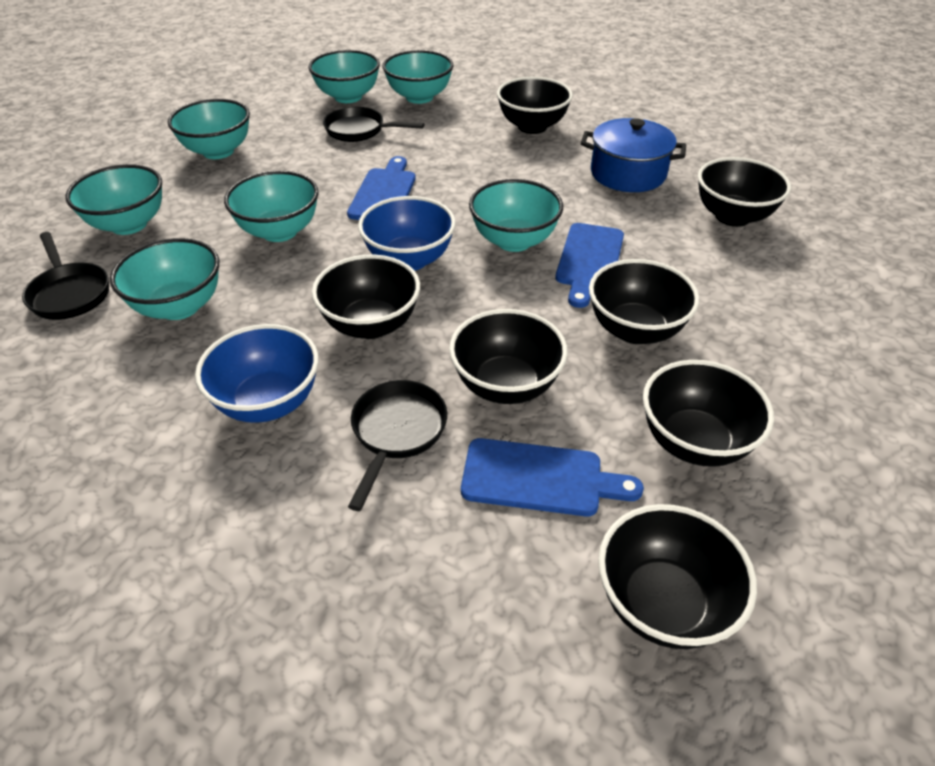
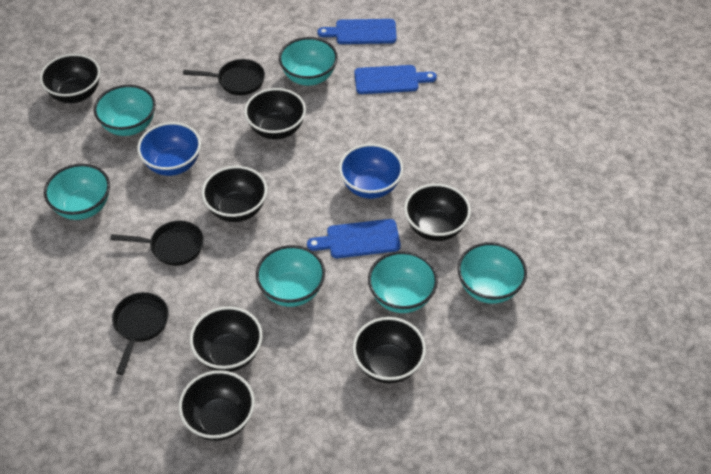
blue pot: [581,118,686,192] = 1 -> none = 0
turquoise bowl: [65,164,162,235] [110,238,219,320] [168,99,250,159] [224,171,318,242] [308,50,380,103] [382,50,453,104] [469,179,563,252] = 7 -> [44,164,110,220] [94,85,156,136] [256,245,325,307] [279,37,338,86] [368,251,438,313] [457,242,527,304] = 6

